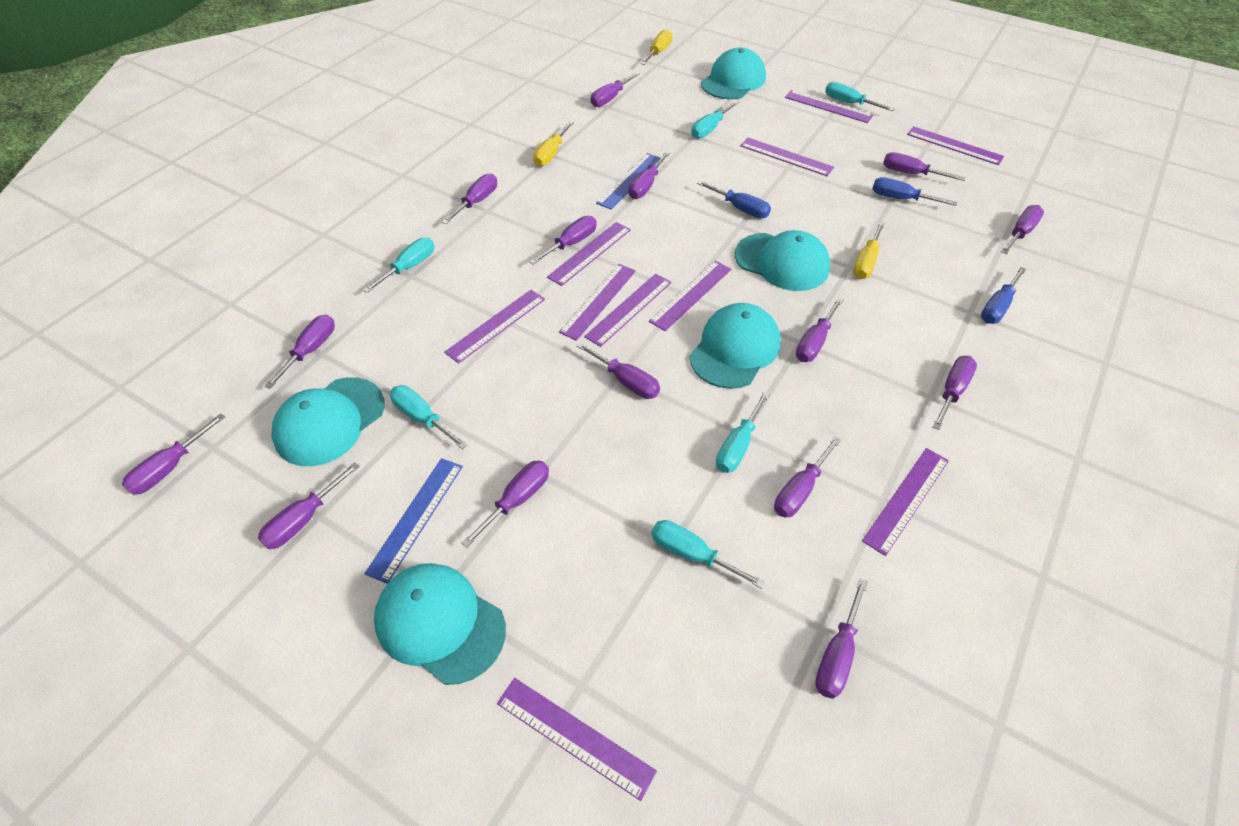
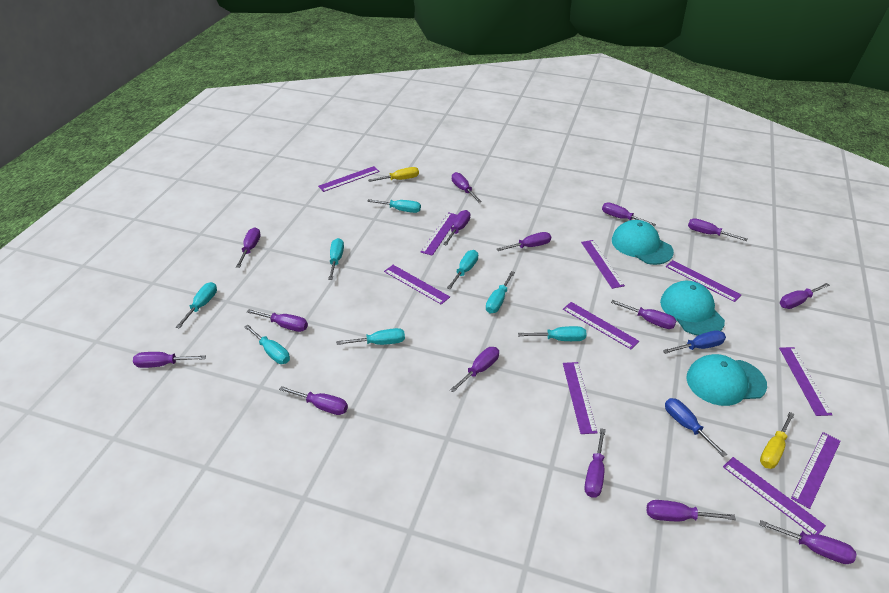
blue ruler: [364,458,463,584] [596,153,660,210] = 2 -> none = 0
blue screwdriver: [697,180,771,218] [872,177,957,206] [981,267,1026,324] = 3 -> [663,330,726,354] [665,398,727,457] = 2
turquoise cap: [271,377,385,466] [374,563,506,685] [689,303,781,389] [701,48,766,99] [735,230,830,291] = 5 -> [612,220,674,265] [660,281,725,336] [687,354,767,406] = 3
turquoise screwdriver: [363,237,434,293] [390,385,468,449] [651,520,765,589] [691,101,739,139] [716,391,770,473] [825,82,894,111] = 6 -> [176,282,217,329] [244,324,290,364] [328,238,344,280] [336,328,405,345] [367,199,421,213] [447,250,478,289] [486,271,515,313] [518,326,587,341] = 8
yellow screwdriver: [533,121,574,166] [641,29,673,65] [853,221,885,279] = 3 -> [368,167,419,182] [760,412,795,469] = 2

